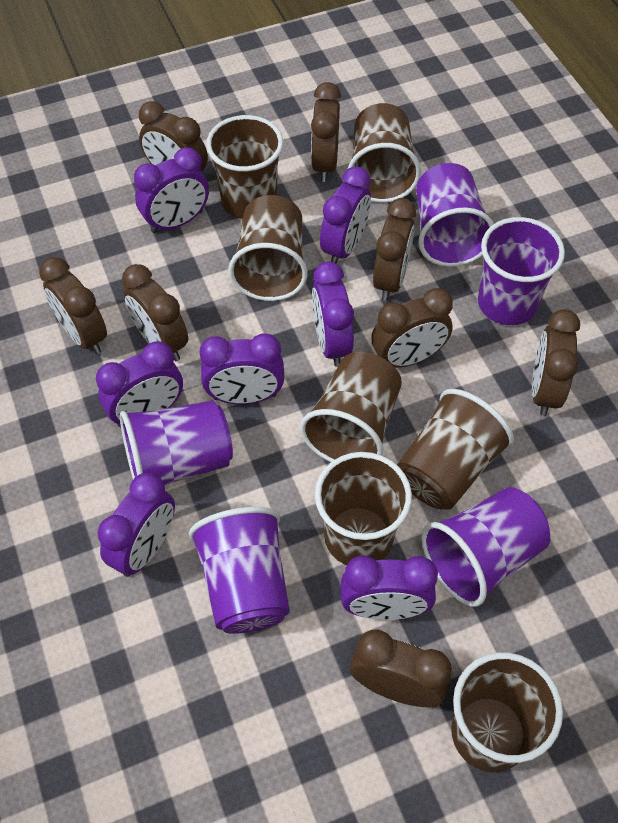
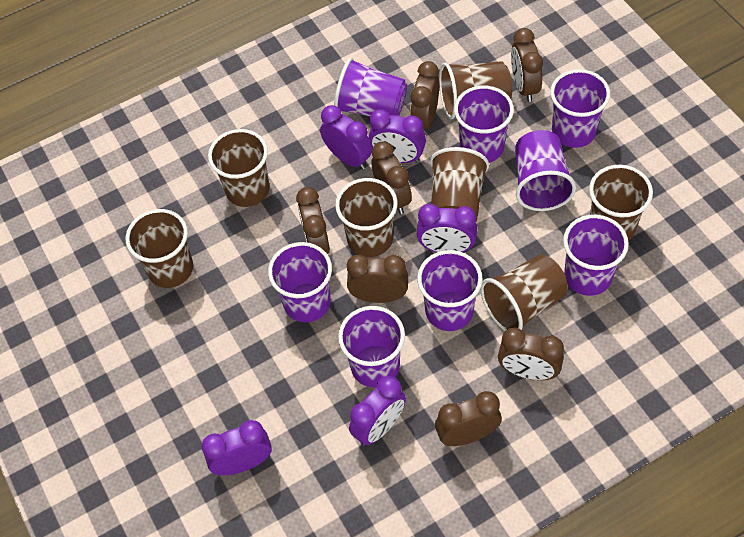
brown clock: [39,257,107,354] [122,264,188,361] [139,101,208,172] [311,82,341,182] [350,629,452,707] [371,288,453,368] [373,198,416,301] [532,309,580,416] = 8 -> [296,187,330,254] [347,255,408,303] [371,142,412,214] [410,61,439,131] [435,391,502,446] [498,327,564,380] [511,28,543,102] = 7
purple clock: [96,341,183,427] [98,473,175,577] [134,147,209,233] [199,333,285,404] [312,261,354,367] [320,166,371,264] [341,556,438,620] = 7 -> [201,420,272,476] [320,105,372,170] [349,376,406,445] [368,109,426,163] [417,204,477,252] = 5
purple cup: [120,400,233,485] [189,507,290,634] [416,163,494,267] [422,487,550,607] [478,217,565,325] = 5 -> [268,242,332,322] [334,58,407,116] [338,306,405,387] [417,250,483,331] [454,86,514,163] [515,130,576,211] [550,69,610,148] [563,215,629,296] = 8

